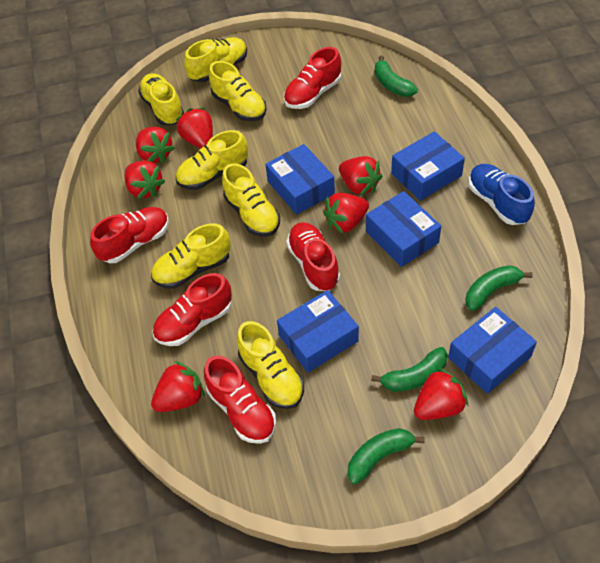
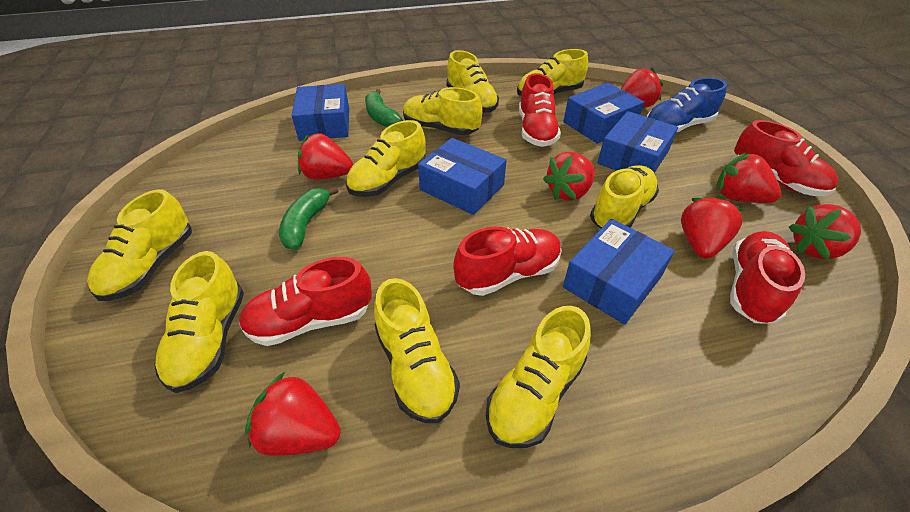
green banana: [348,428,425,485] [371,347,448,392] [375,55,418,97] [466,265,533,311] = 4 -> [279,186,338,250] [365,89,403,127] = 2
yellow shoe: [138,73,184,125] [151,223,231,289] [176,130,248,190] [184,37,247,82] [209,61,267,121] [222,163,280,237] [237,321,304,409] = 7 -> [87,189,192,301] [155,251,244,393] [346,120,426,197] [374,278,460,423] [403,87,482,135] [446,50,499,113] [486,306,591,448] [517,49,588,96] [590,165,659,229] = 9

